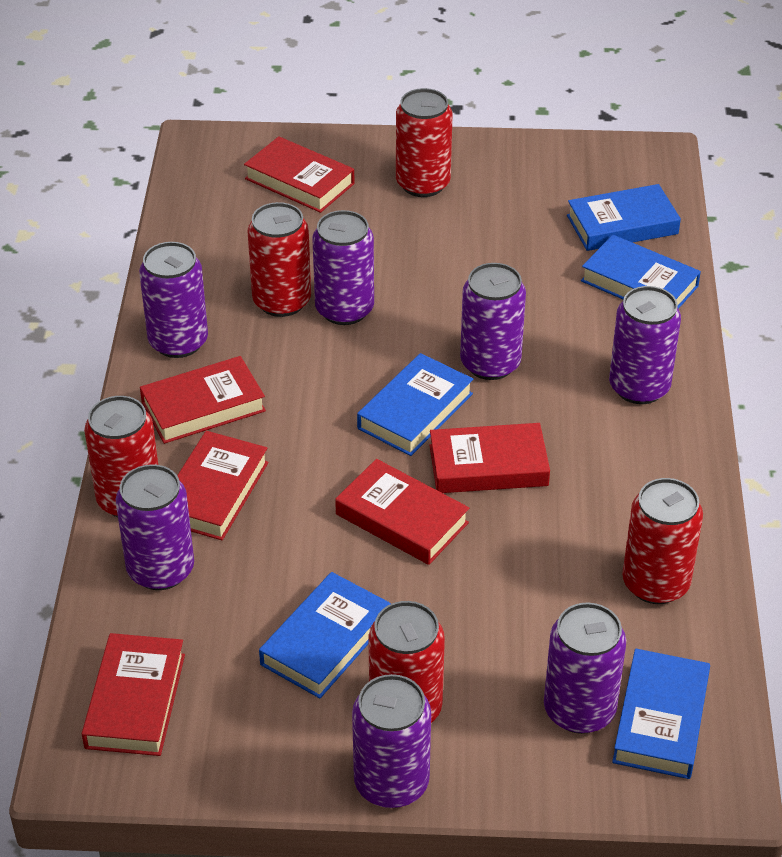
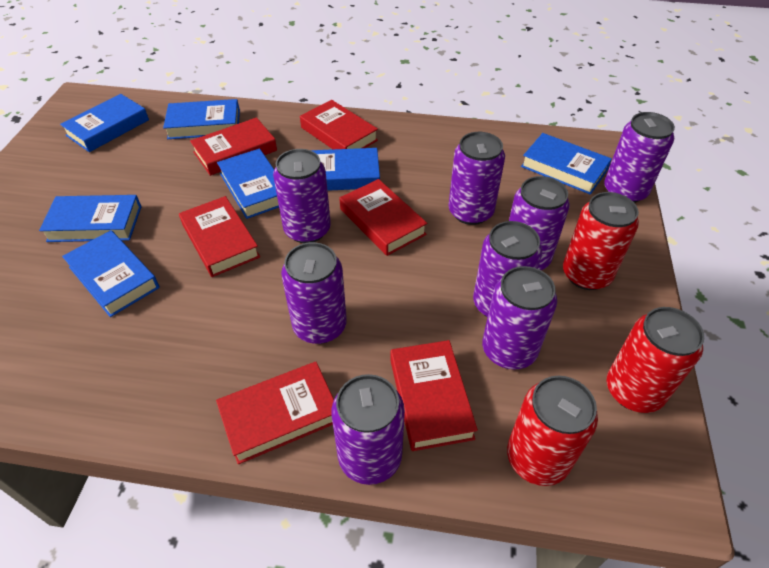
blue book: [259,572,391,698] [357,353,473,456] [567,184,681,251] [581,235,701,309] [612,649,710,779] = 5 -> [39,195,141,242] [60,94,149,152] [62,230,160,317] [163,99,240,139] [217,148,279,219] [311,148,380,191] [521,133,612,195] = 7
purple can: [116,464,194,590] [139,242,208,358] [312,210,374,325] [352,674,431,808] [460,263,526,380] [544,603,626,734] [609,286,681,404] = 7 -> [273,149,331,243] [281,242,347,344] [331,374,405,485] [449,132,505,225] [473,221,542,317] [482,266,557,370] [509,176,570,270] [604,112,675,203] = 8
red can: [84,396,158,517] [247,202,311,317] [368,601,445,723] [396,88,453,197] [622,478,703,604] = 5 -> [507,376,598,486] [563,192,639,290] [607,307,704,413] = 3

